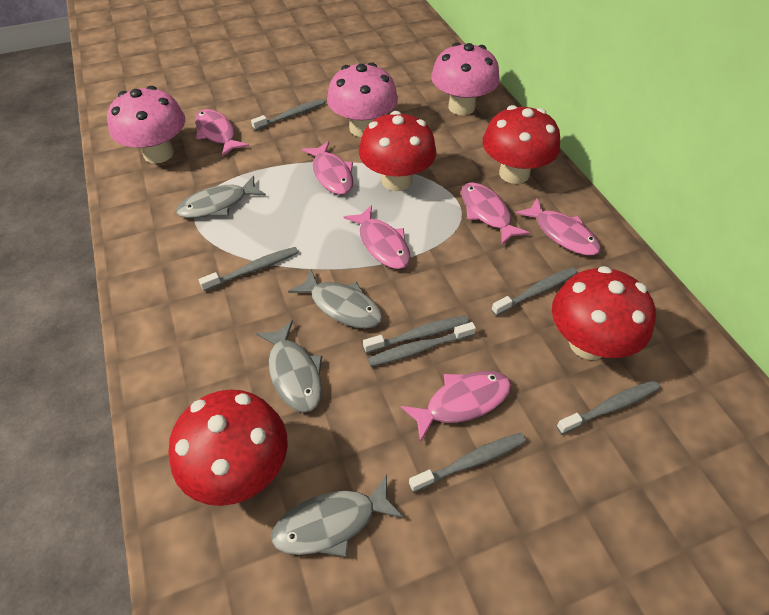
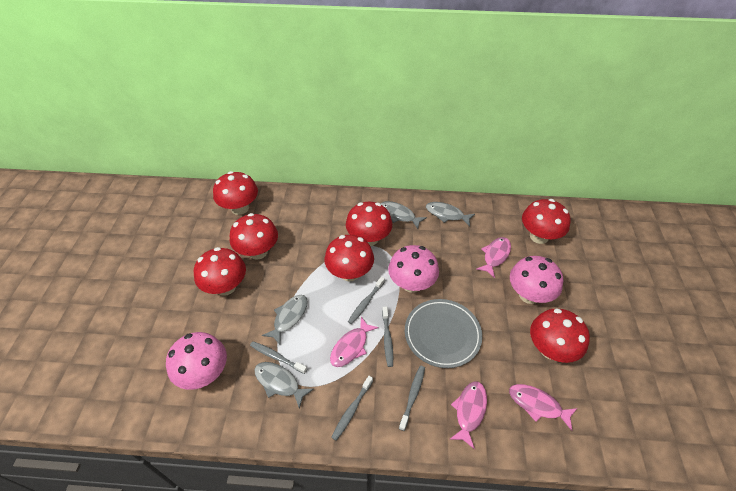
grey plate: none = 0 -> [405,299,482,368] = 1
grey toothbrush: [199,247,299,291] [251,99,325,131] [363,315,469,353] [368,322,476,366] [409,433,526,492] [491,267,577,316] [556,380,660,434] = 7 -> [250,341,307,374] [331,376,373,441] [348,277,385,324] [382,307,393,367] [399,366,425,431] = 5
pink fish: [195,109,249,157] [302,141,353,195] [344,205,411,269] [400,371,511,442] [461,182,530,245] [515,198,601,256] = 6 -> [330,317,379,367] [450,381,487,449] [476,237,511,278] [509,384,578,431] = 4
red mushroom: [168,390,288,506] [359,111,436,191] [483,105,560,184] [552,266,656,360] = 4 -> [194,247,246,296] [213,171,258,215] [230,213,278,260] [324,235,374,281] [346,201,392,246] [522,199,571,244] [530,308,590,363] = 7

